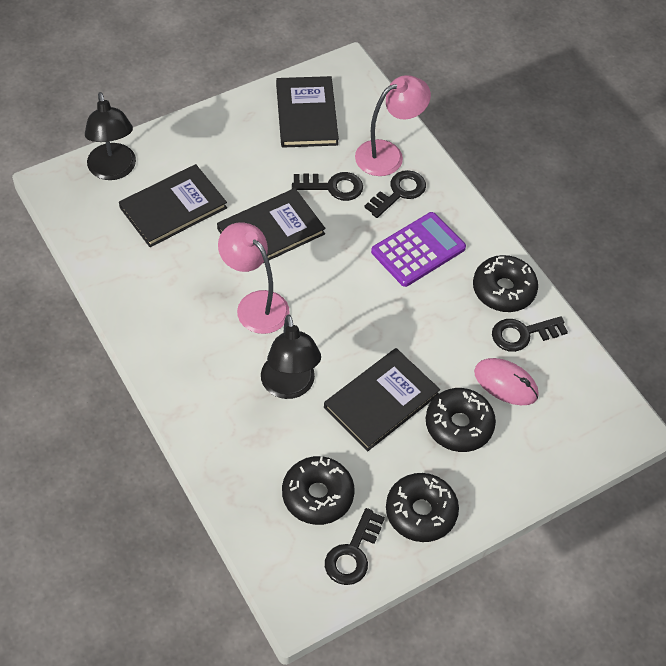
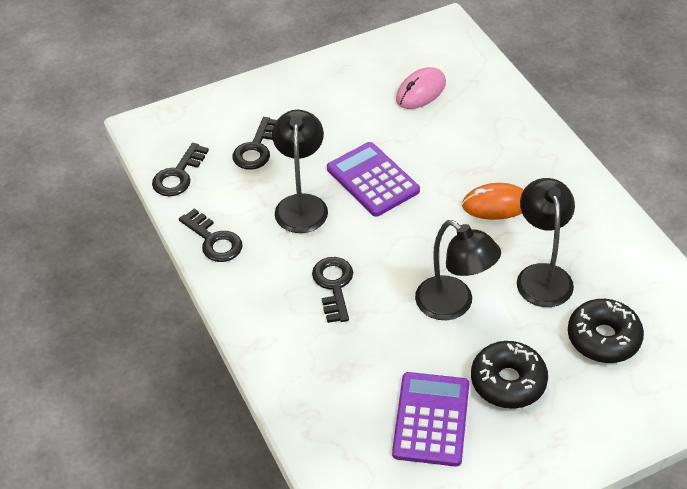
black book: [119,164,227,247] [217,188,326,263] [276,76,339,148] [324,348,440,451] = 4 -> none = 0
black donut: [282,456,355,525] [386,473,459,542] [426,388,496,452] [473,255,538,312] = 4 -> [471,341,548,409] [568,299,644,363] = 2
black lamp: [85,92,136,180] [261,314,321,399] = 2 -> [272,110,328,233] [415,220,501,320] [517,178,575,307] = 3
orange mouse: none = 0 -> [462,183,524,220] = 1
pink lamp: [218,222,290,334] [355,75,431,176] = 2 -> none = 0
purple calculator: [371,212,466,287] = 1 -> [327,142,420,217] [392,372,469,467] = 2

